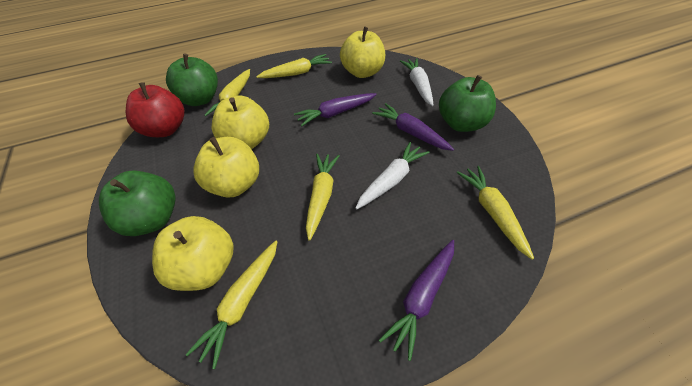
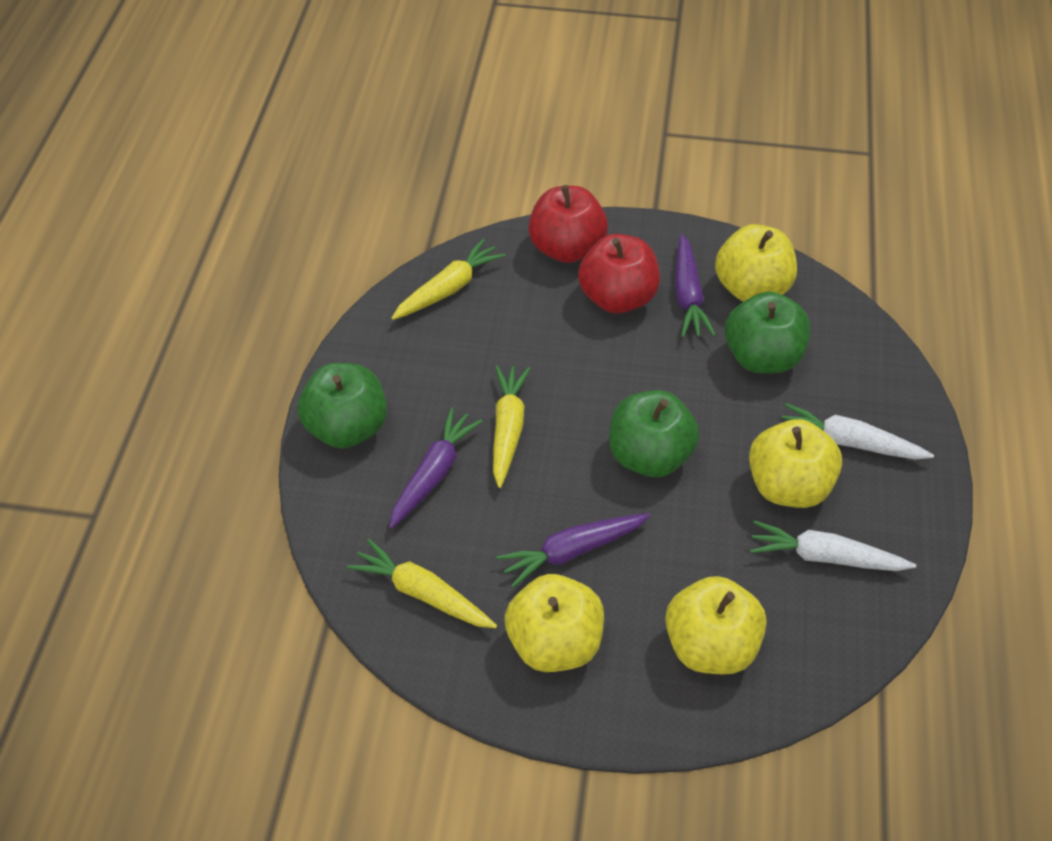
red apple: [126,82,185,137] = 1 -> [528,185,608,263] [578,234,660,314] = 2
yellow carrot: [185,240,278,369] [205,69,250,116] [256,54,332,78] [306,154,340,241] [457,166,534,260] = 5 -> [347,539,497,628] [391,239,505,320] [493,365,530,488] = 3

